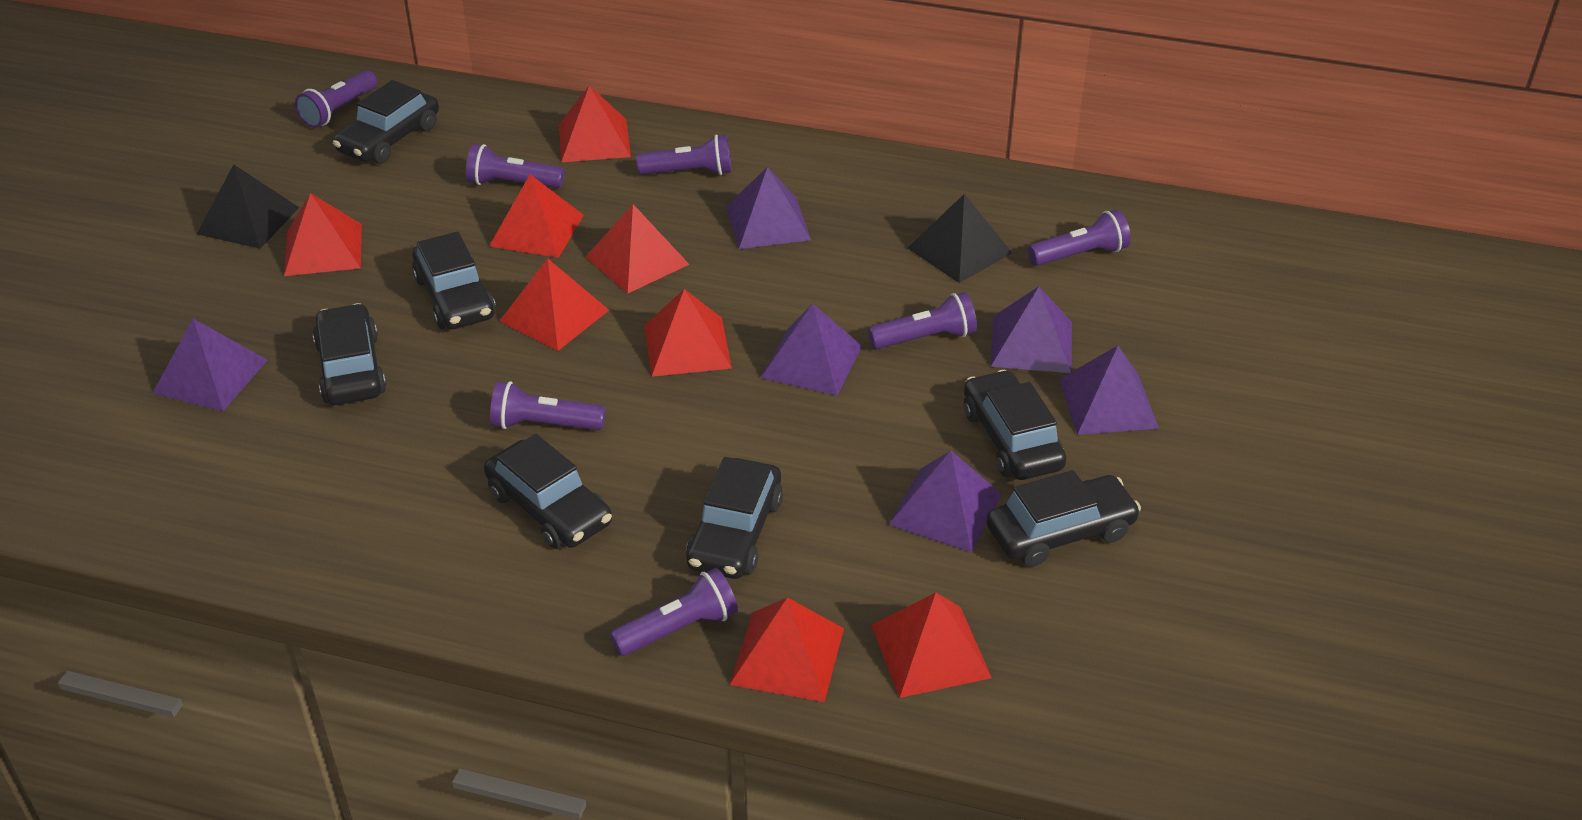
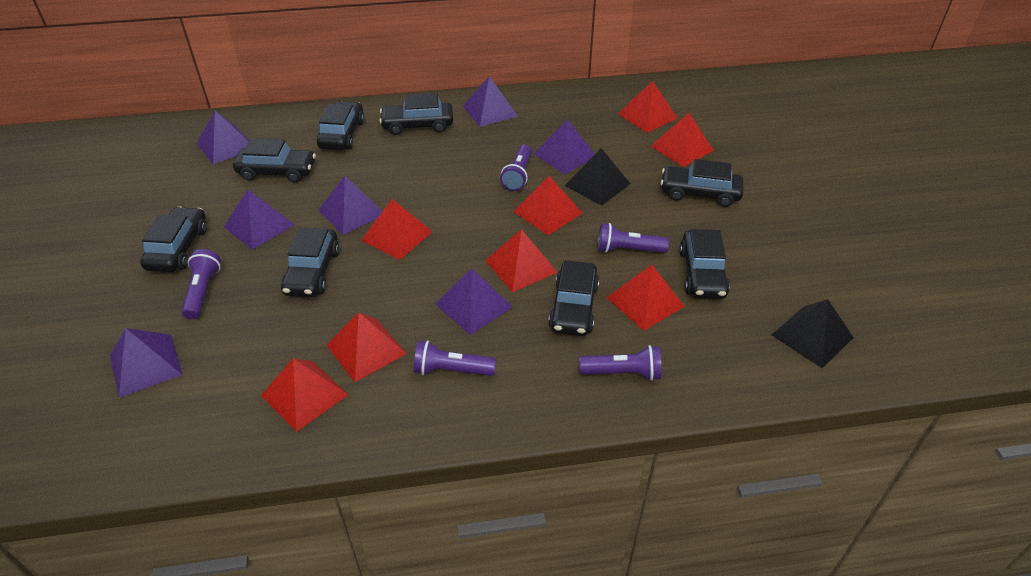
black car: [313,303,386,405] [333,80,439,164] [412,232,496,329] [484,434,612,549] [686,457,783,579] [964,370,1066,480] [986,470,1141,567] = 7 -> [140,207,207,272] [233,138,316,183] [281,227,340,297] [317,101,364,150] [380,93,453,135] [548,260,599,336] [661,159,743,207] [679,229,730,299] = 8
purple flashlight: [295,70,377,128] [466,144,564,188] [490,381,605,430] [610,568,738,656] [636,135,731,175] [868,292,977,349] [1028,209,1131,266] = 7 -> [182,249,221,319] [414,340,496,376] [500,144,532,191] [579,345,662,381] [598,223,669,253] = 5
purple pyramid: [153,319,267,411] [726,167,811,249] [761,304,862,396] [888,451,1002,552] [991,287,1072,373] [1059,346,1159,435] = 6 -> [110,328,182,398] [197,111,249,165] [224,189,295,250] [318,176,382,235] [435,269,513,335] [463,76,518,127] [534,119,595,174] = 7

